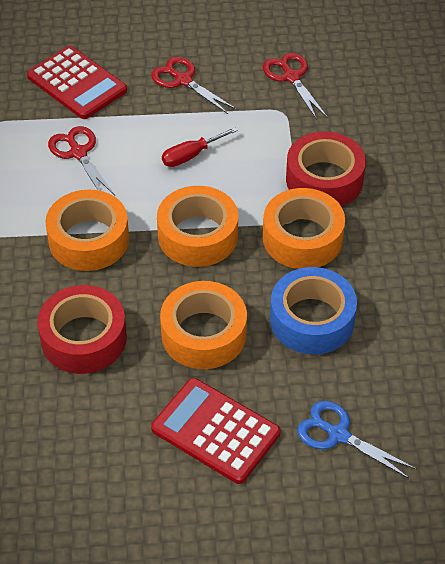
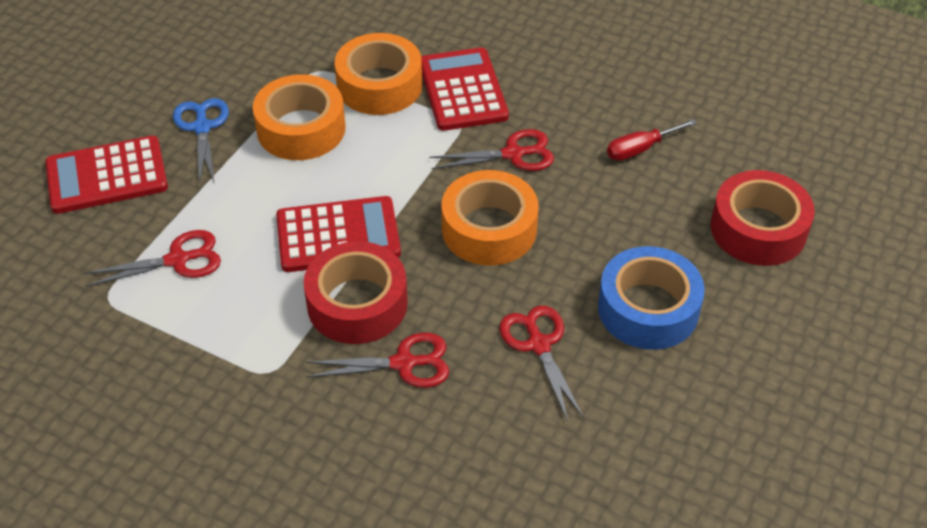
orange tape: [45,189,129,271] [157,186,238,267] [160,281,247,369] [263,188,345,269] = 4 -> [253,74,346,160] [335,33,422,115] [441,170,539,266] = 3
red calculator: [27,46,127,119] [151,378,281,484] = 2 -> [45,136,168,214] [276,196,401,272] [421,47,509,131] = 3
red scissors: [48,126,115,195] [151,57,236,114] [263,53,327,120] = 3 -> [84,230,221,287] [306,333,449,388] [429,129,554,171] [499,306,584,421] = 4

